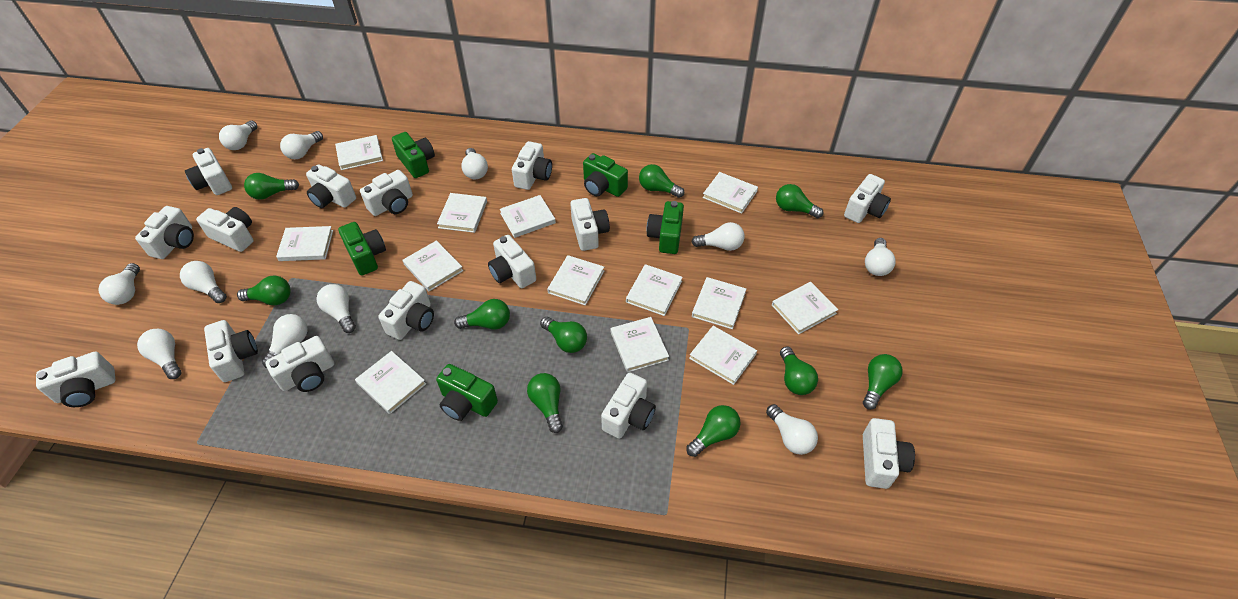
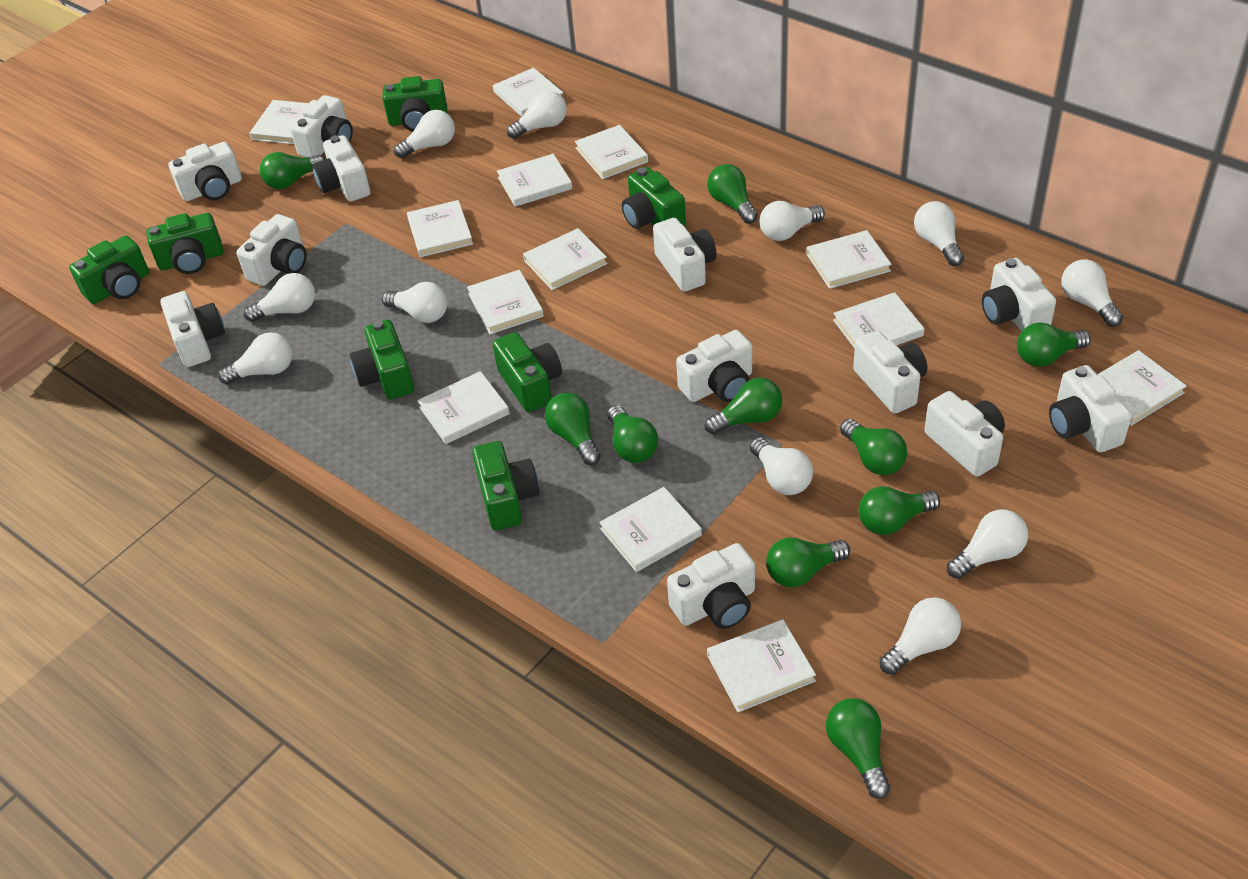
green camera: [338,222,386,276] [392,132,435,178] [436,364,498,421] [583,153,628,197] [646,201,684,254] = 5 -> [69,236,149,304] [146,213,223,274] [350,320,414,399] [382,76,448,131] [472,441,540,531] [493,332,562,412] [622,167,686,229] = 7
white camera: [36,351,115,407] [135,206,194,259] [185,148,232,195] [196,207,254,252] [204,320,258,382] [265,336,334,392] [306,164,356,208] [360,170,413,216] [378,281,434,340] [488,235,536,288] [512,141,552,190] [570,198,610,251] [601,372,656,439] [844,174,891,223] [863,418,915,489] = 15 -> [160,291,225,367] [169,142,242,201] [236,214,307,286] [290,95,353,157] [312,135,370,202] [653,218,717,292] [667,543,755,629] [676,330,752,402] [853,331,927,414] [924,391,1005,477] [982,258,1056,332] [1049,365,1132,452] = 12

